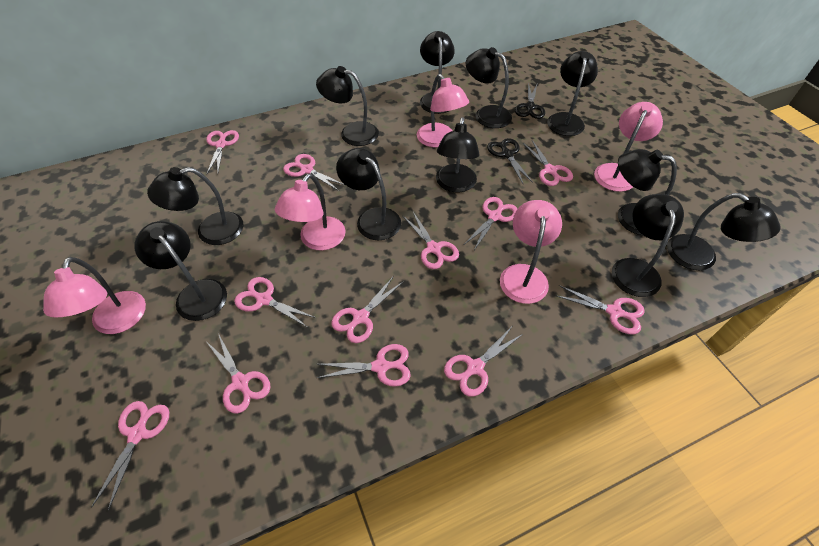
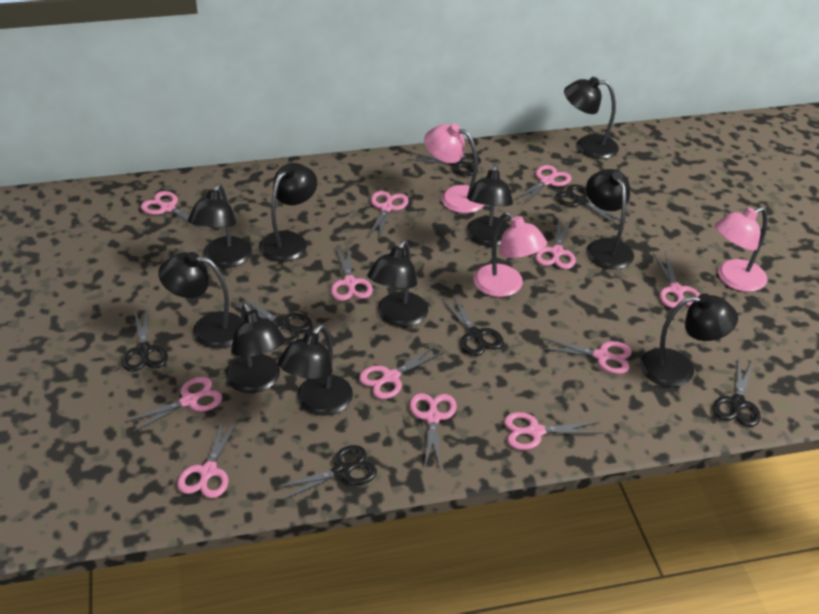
black lamp: [134,221,227,321] [147,167,244,245] [316,66,379,146] [336,148,401,240] [420,31,455,114] [436,117,480,192] [466,47,512,128] [547,51,598,136] [612,194,684,297] [618,149,677,236] [667,193,781,270] = 11 -> [158,252,241,348] [188,184,252,268] [225,303,285,393] [259,163,317,262] [278,324,353,416] [368,240,428,327] [466,164,513,246] [564,77,619,159] [586,169,634,269] [640,293,738,387] = 10
black scissors: [487,138,533,183] [515,83,545,119] = 2 -> [122,307,168,372] [231,296,312,344] [274,445,377,501] [407,152,481,176] [441,295,504,356] [555,184,627,227] [713,358,761,427] = 7
pink lamp: [43,257,146,334] [275,173,346,250] [417,74,469,148] [500,200,562,304] [594,102,663,192] = 5 -> [424,124,484,213] [474,212,547,297] [715,207,768,292] = 3

